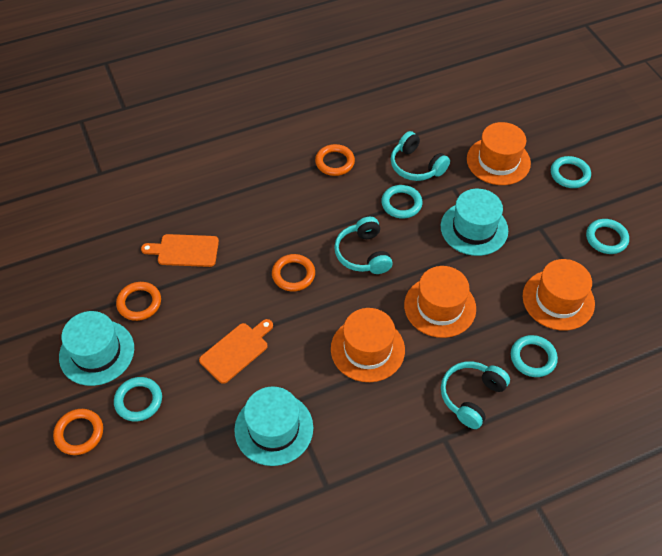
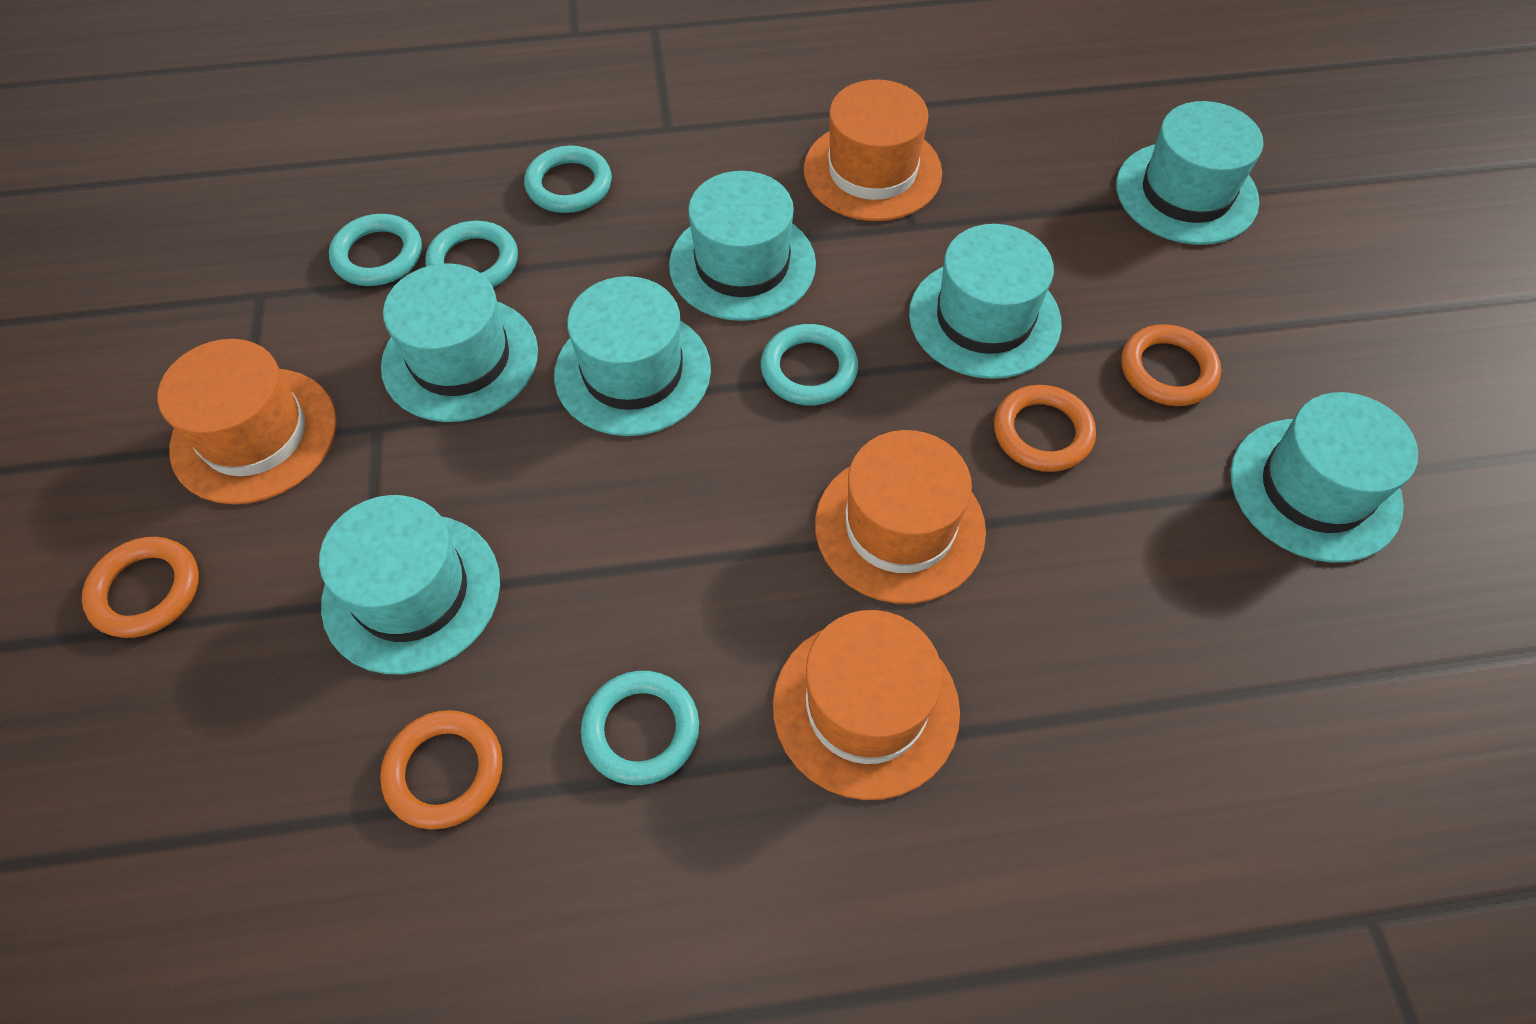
orange cutting board: [141,234,219,267] [199,319,273,384] = 2 -> none = 0
turquoise hat: [59,311,134,386] [234,386,313,466] [441,189,508,256] = 3 -> [319,495,500,674] [381,263,538,422] [554,276,711,436] [669,171,816,321] [909,224,1062,379] [1116,101,1264,245] [1231,392,1418,563] = 7
turquoise headphones: [334,217,393,274] [391,131,450,181] [441,361,510,429] = 3 -> none = 0

